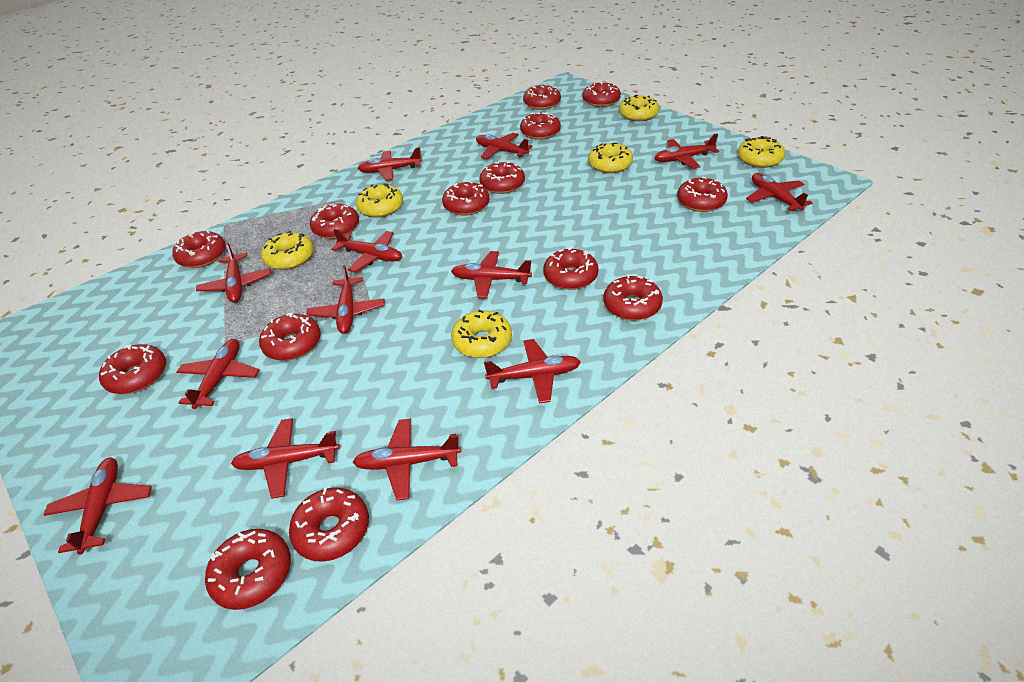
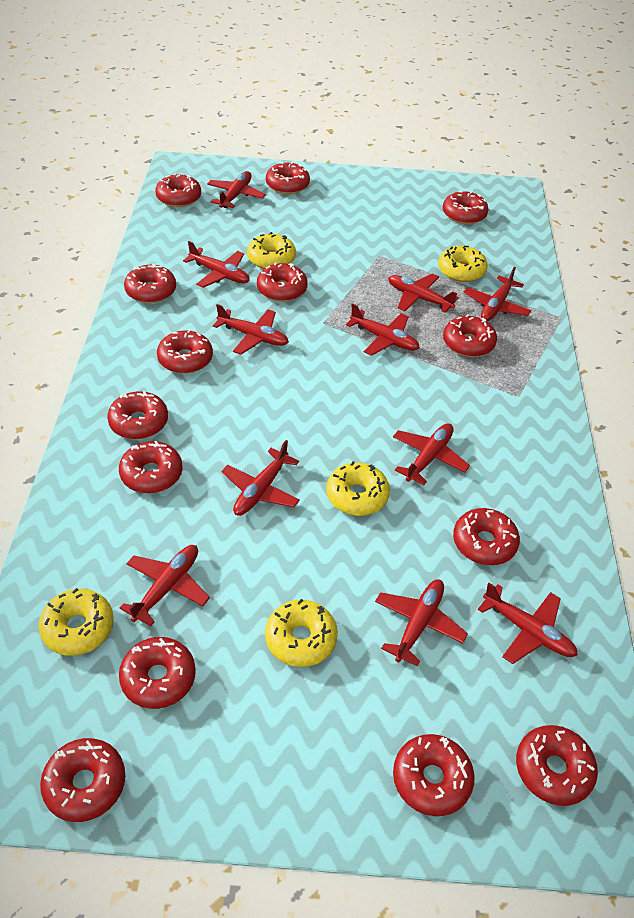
red plane: [44,457,152,555] [177,339,259,409] [196,242,271,303] [231,418,340,499] [306,265,385,334] [331,229,402,272] [353,419,461,500] [357,147,422,181] [451,251,532,298] [476,133,533,159] [484,339,581,404] [654,133,719,169] [746,173,812,211] = 13 -> [120,545,210,626] [183,241,250,288] [207,171,266,208] [213,304,289,355] [222,440,300,516] [346,303,420,356] [375,579,468,667] [388,273,459,312] [393,423,470,485] [464,267,531,321] [478,583,578,664] = 11
yellow donut: [261,231,314,270] [356,183,403,218] [451,310,512,358] [588,143,633,173] [619,95,659,121] [738,136,785,168] = 6 -> [39,588,114,656] [247,232,296,269] [265,599,338,667] [326,461,390,516] [438,246,488,282] = 5

